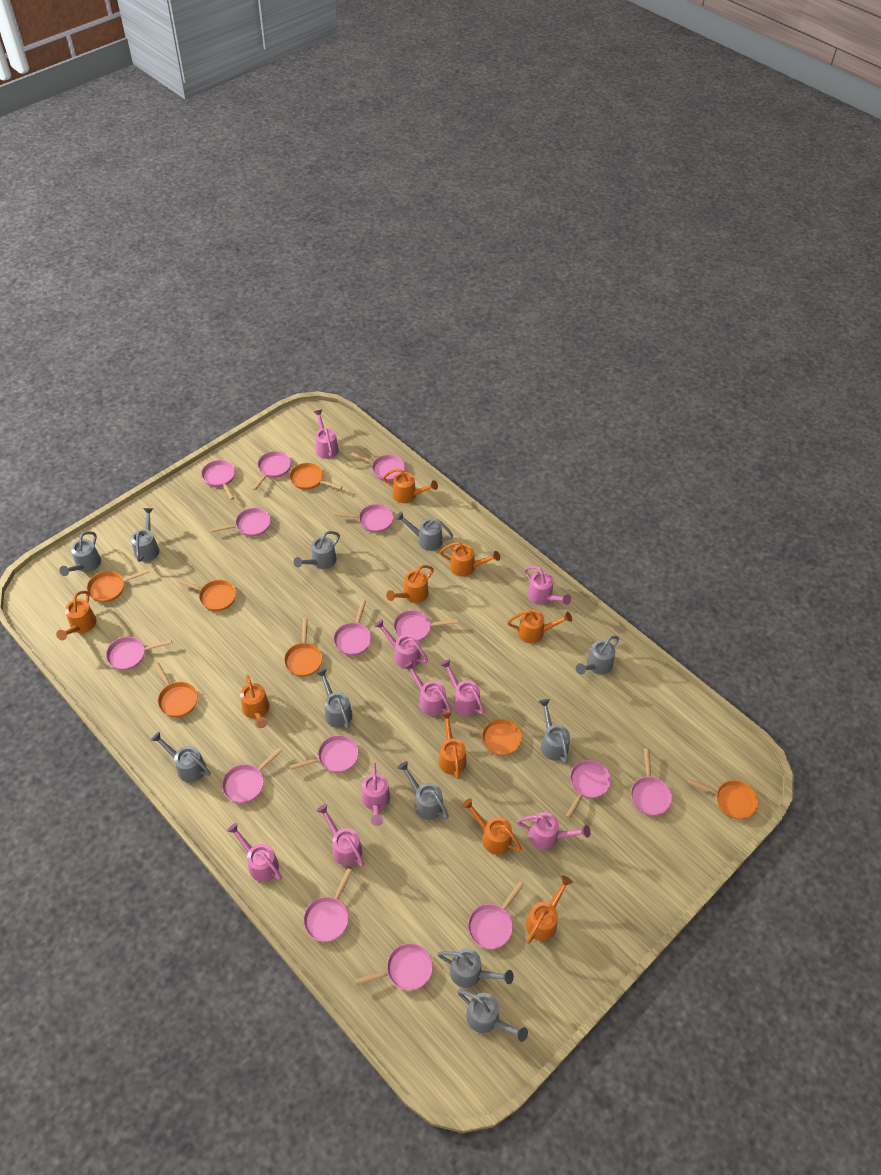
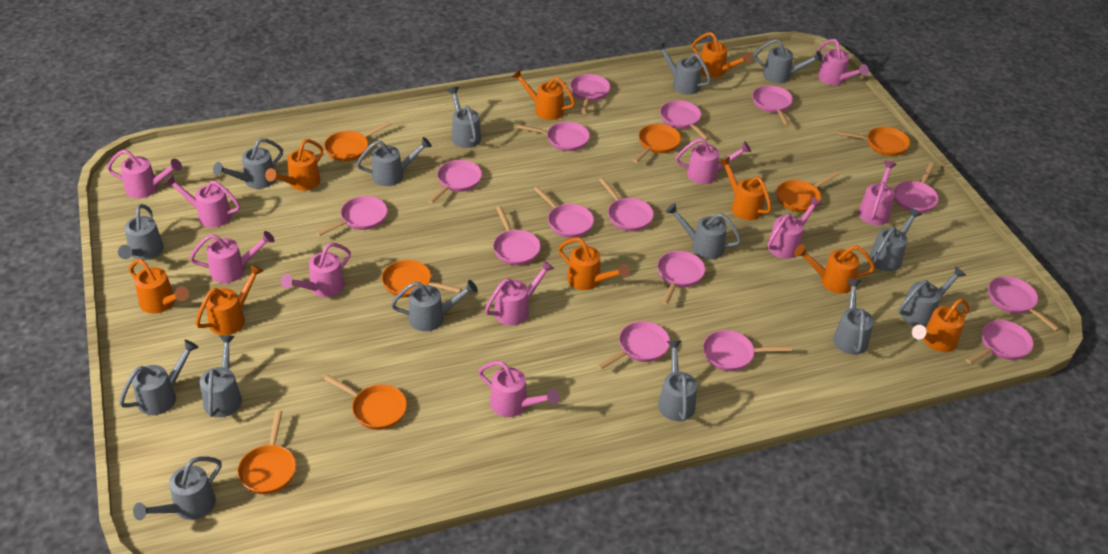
grey watering can: [59,531,101,576] [131,508,160,562] [151,732,211,783] [294,531,340,569] [316,669,352,729] [395,512,453,551] [397,761,449,820] [437,948,514,988] [457,990,528,1042] [539,699,570,764] [576,636,619,675] = 11 -> [118,204,164,260] [119,340,199,415] [133,457,222,520] [200,335,242,417] [213,138,283,189] [357,137,432,186] [391,280,478,331] [447,87,481,148] [656,42,711,95] [658,341,697,421] [666,203,741,259] [754,39,823,83] [833,279,874,355] [869,208,922,271] [899,266,966,327] = 15
pink watering can: [227,823,282,882] [314,410,339,459] [316,804,364,867] [362,762,390,826] [374,619,428,669] [404,661,452,716] [440,659,484,716] [517,812,591,850] [524,566,571,605] = 9 -> [107,149,182,198] [164,175,240,227] [190,231,274,283] [281,243,351,297] [478,361,559,417] [485,260,554,326] [676,138,751,184] [767,197,822,259] [818,39,869,85] [858,161,897,225] = 10

